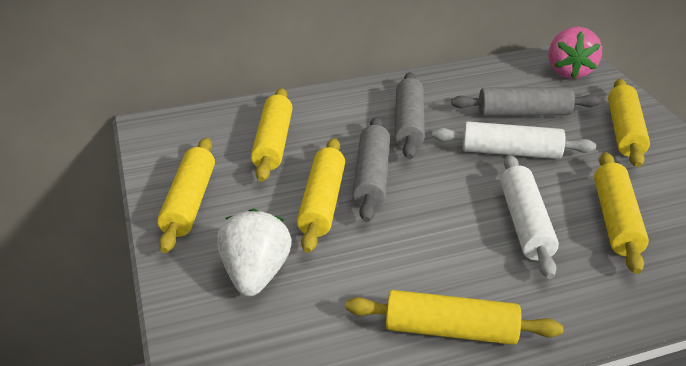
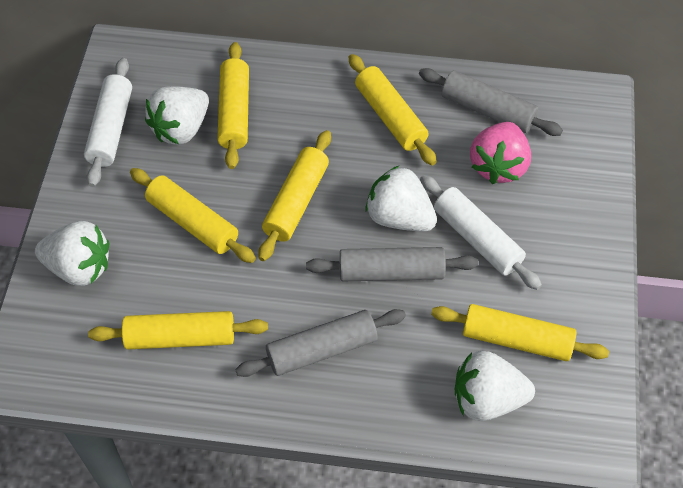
white strawberry: [217,209,292,297] = 1 -> [35,221,109,286] [145,86,209,145] [365,165,437,231] [455,351,535,421] = 4

